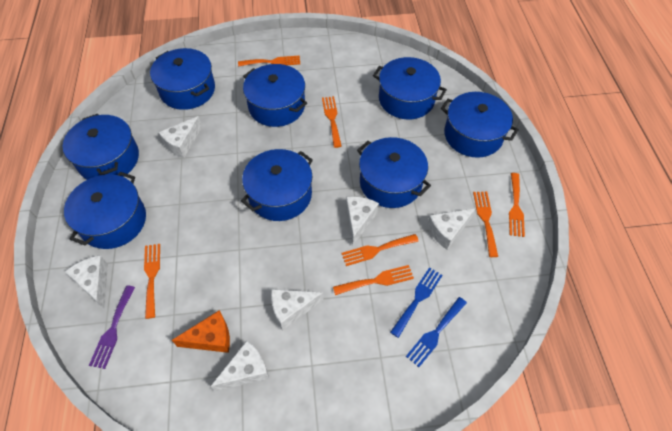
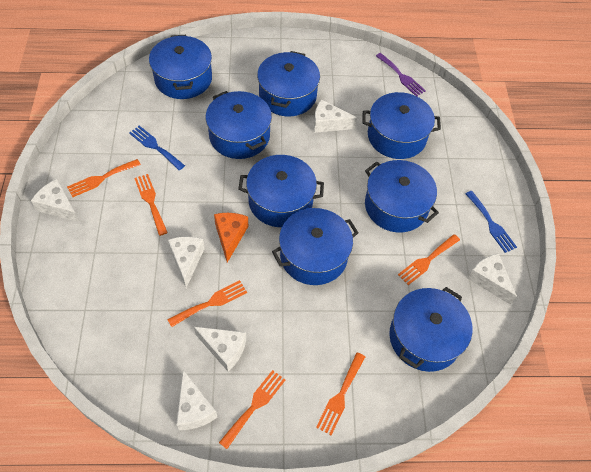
orange fork: [144,244,160,319] [238,55,300,66] [322,96,341,148] [333,265,414,295] [341,234,419,266] [473,192,498,257] [509,173,525,237] = 7 -> [67,159,141,197] [135,174,168,236] [167,280,247,327] [219,370,285,449] [316,352,365,435] [398,234,460,285] = 6

